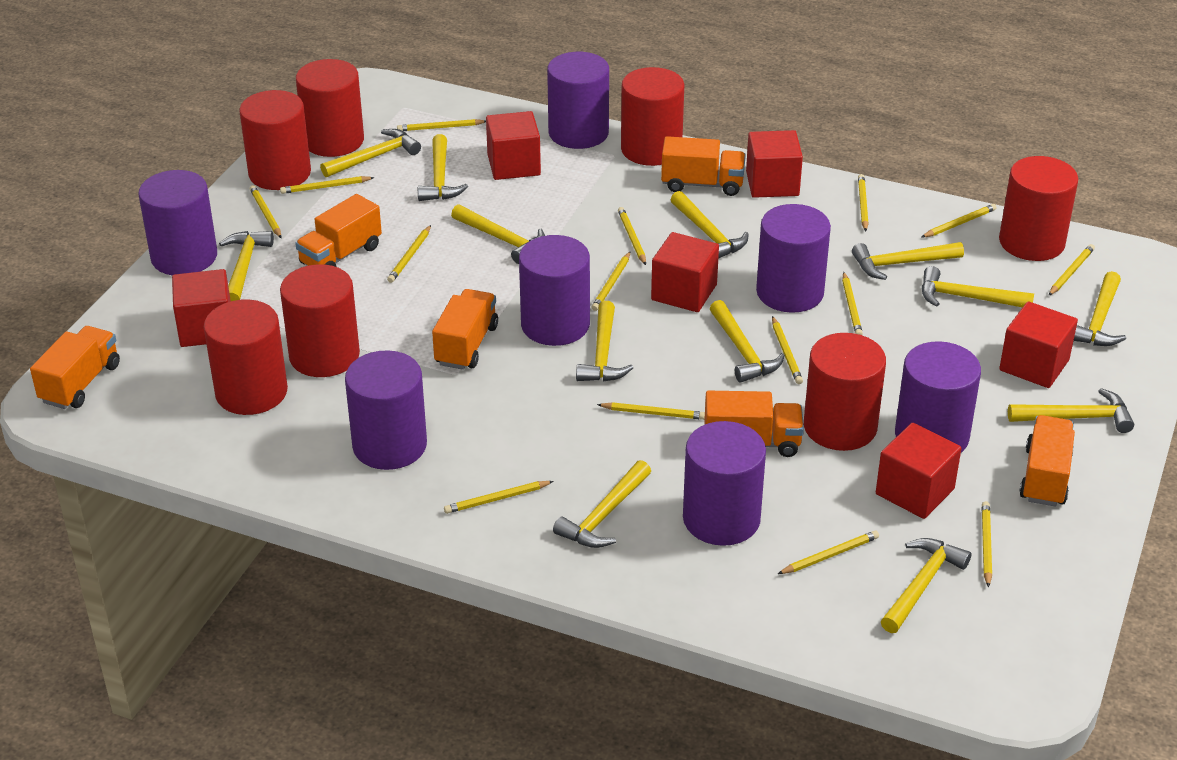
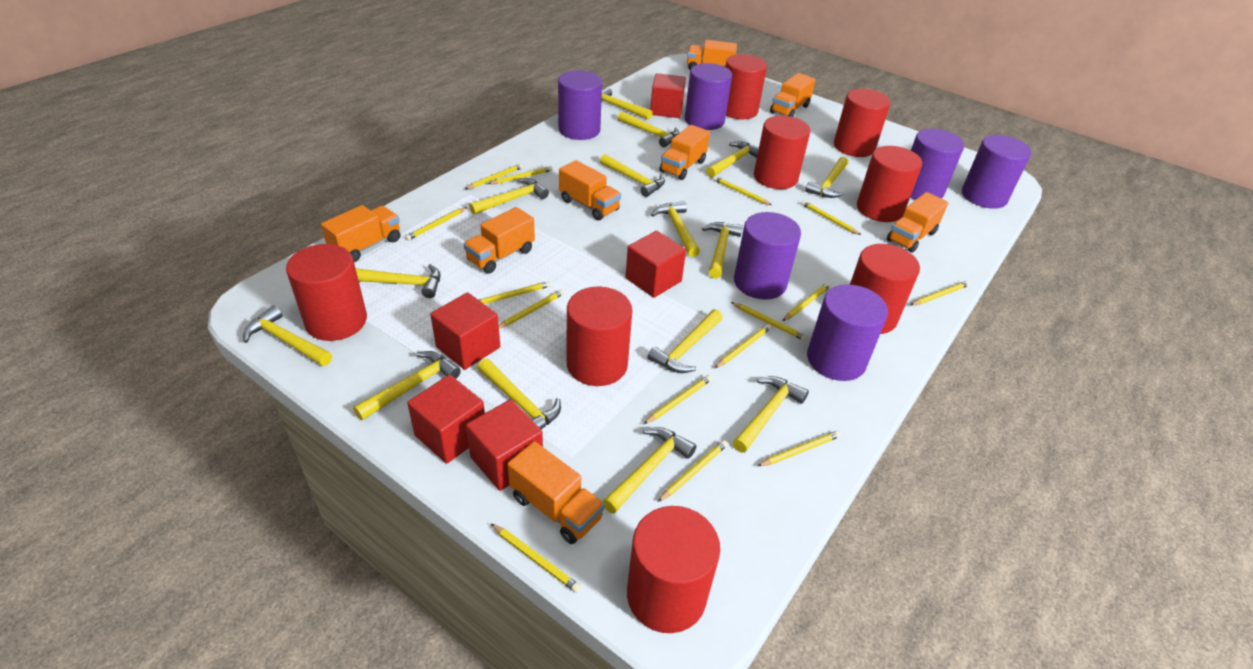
orange truck: [30,326,120,409] [295,194,382,267] [432,289,498,370] [661,136,746,196] [704,391,804,457] [1019,415,1075,507] = 6 -> [321,205,400,262] [463,207,535,274] [508,441,605,544] [559,160,621,220] [660,125,710,180] [687,40,737,70] [770,73,816,117] [887,192,948,253] = 8
purple cylinder: [138,170,217,275] [345,350,427,470] [519,235,590,346] [547,52,609,149] [683,421,766,546] [756,204,831,313] [895,341,981,453] = 7 -> [558,70,602,140] [685,63,732,130] [734,212,801,299] [807,284,888,381] [910,128,964,200] [962,135,1031,209] = 6
red cube: [172,269,231,347] [486,111,541,180] [651,232,719,312] [746,130,803,198] [876,423,962,519] [999,301,1078,388] = 6 -> [407,375,485,464] [430,292,500,370] [466,399,543,491] [626,231,686,298] [650,73,686,118] = 5
red cylinder: [204,299,288,415] [239,90,311,190] [280,264,360,377] [296,59,364,157] [621,67,684,166] [804,333,886,451] [999,156,1078,261] = 7 -> [286,244,367,341] [567,287,632,386] [627,506,720,633] [725,54,767,119] [754,116,810,189] [834,88,891,157] [850,244,920,334] [857,146,922,222] = 8
yellow hammer: [219,231,274,301] [320,129,421,177] [418,134,468,201] [451,204,545,264] [553,460,651,548] [576,301,633,381] [671,191,749,259] [710,300,785,383] [852,242,964,280] [881,538,971,633] [922,266,1034,308] [1008,388,1134,433] [1074,271,1126,346] = 13 -> [243,306,332,366] [353,351,461,420] [356,264,440,298] [469,178,549,215] [477,359,561,429] [600,154,665,197] [601,87,652,120] [602,427,697,514] [618,111,680,147] [648,309,723,373] [651,201,700,257] [702,222,743,279] [706,141,759,177] [733,376,809,453] [805,157,848,198] = 15

